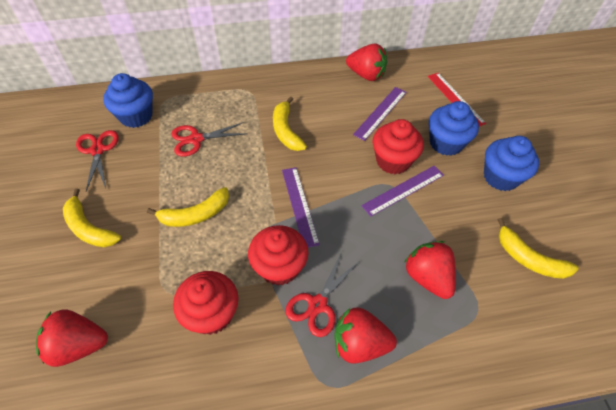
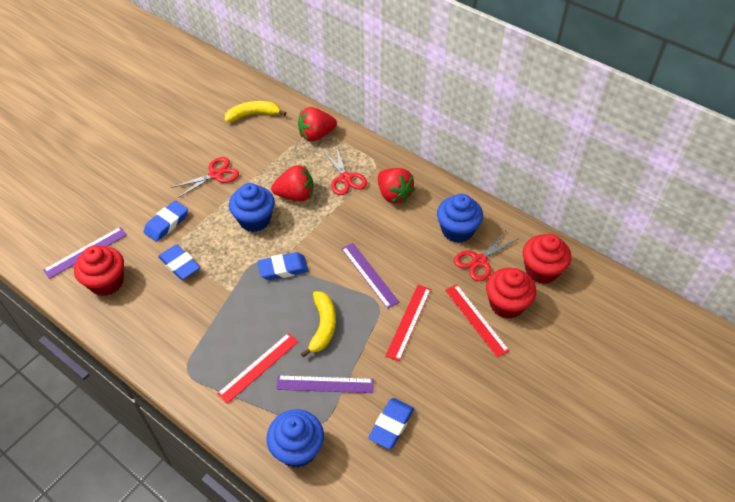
blue eraser: none = 0 -> [143,201,188,242] [158,244,200,280] [257,252,309,280] [368,398,414,449] = 4
red ruler: [428,73,486,127] = 1 -> [217,333,299,404] [385,285,431,361] [445,284,510,358] = 3
red strawberry: [36,309,108,367] [334,307,397,364] [346,43,387,81] [404,241,456,299] = 4 -> [271,165,314,201] [298,107,337,141] [378,168,415,203] = 3
yellow banana: [63,188,121,247] [147,187,229,227] [273,96,307,151] [498,218,579,279] = 4 -> [225,101,286,122] [301,291,336,357] = 2

